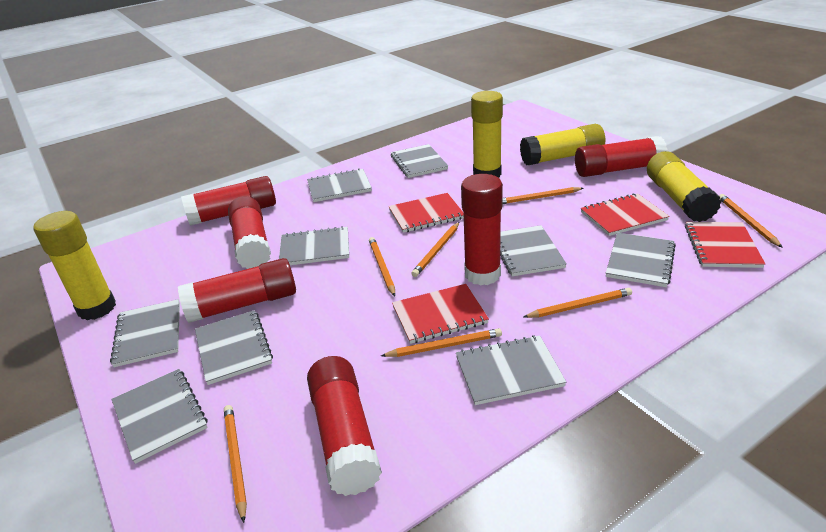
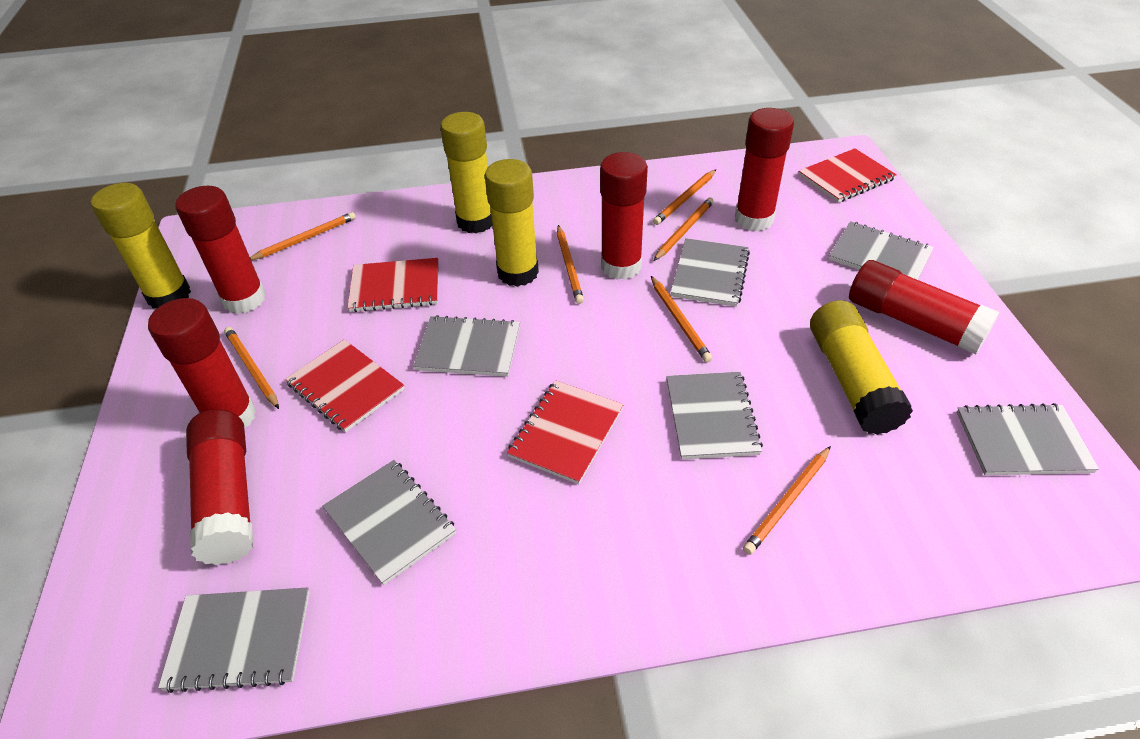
grey notebook: [110,299,180,367] [111,369,208,464] [195,310,273,385] [279,226,349,265] [307,168,372,202] [391,144,448,178] [456,335,566,405] [500,225,567,276] [606,233,676,287] = 9 -> [158,587,310,693] [322,460,456,585] [413,315,520,377] [666,372,763,459] [671,238,750,307] [829,221,934,280] [956,403,1099,475] = 7

